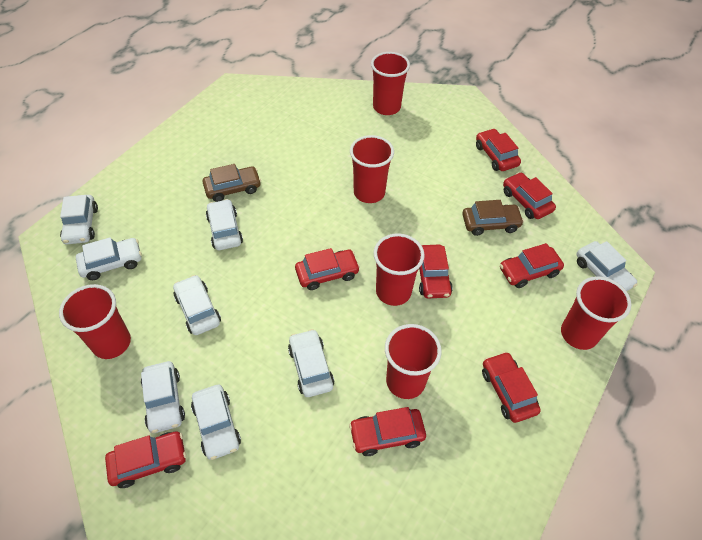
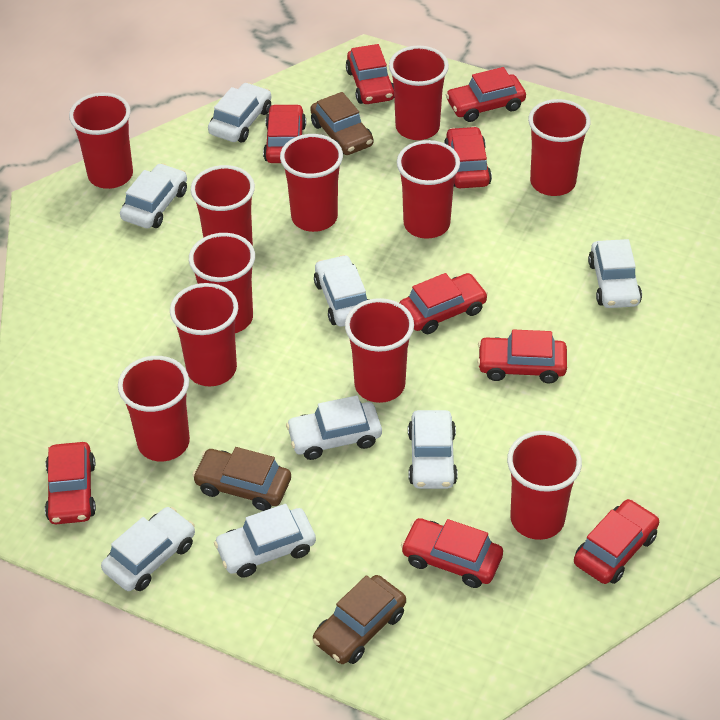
brown car: [202,164,261,202] [462,200,524,236] = 2 -> [192,447,291,511] [310,92,374,155] [313,575,406,664] = 3
red car: [105,431,186,488] [295,248,360,290] [349,407,426,456] [419,245,453,299] [476,129,521,171] [482,352,541,423] [500,243,564,288] [503,172,556,219] = 8 -> [45,442,96,524] [263,104,306,163] [346,44,394,104] [400,273,488,334] [401,518,503,588] [444,126,492,188] [446,67,526,122] [477,329,567,384] [574,499,659,584] = 9
red cup: [59,284,131,359] [350,135,394,203] [371,52,410,115] [373,233,425,306] [385,324,442,399] [561,276,631,350] = 6 -> [69,92,133,189] [118,356,190,461] [170,283,238,386] [189,233,255,333] [191,165,255,246] [280,134,343,232] [345,298,414,403] [389,45,449,140] [397,140,460,239] [507,431,582,540] [528,99,591,196] = 11

